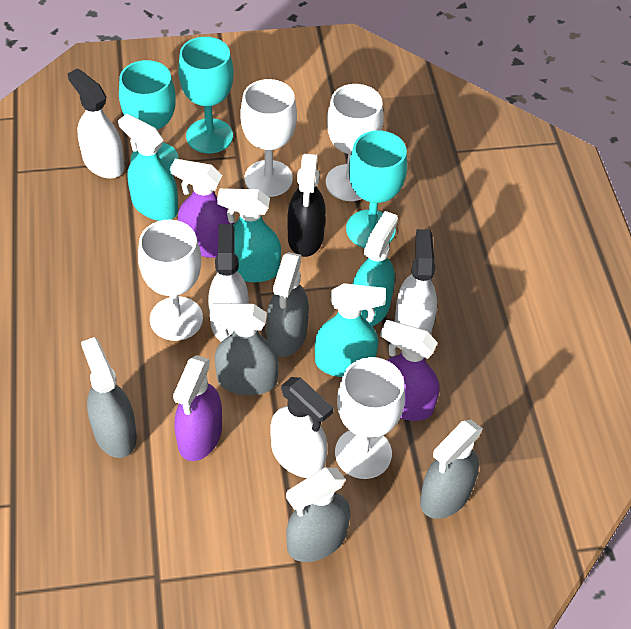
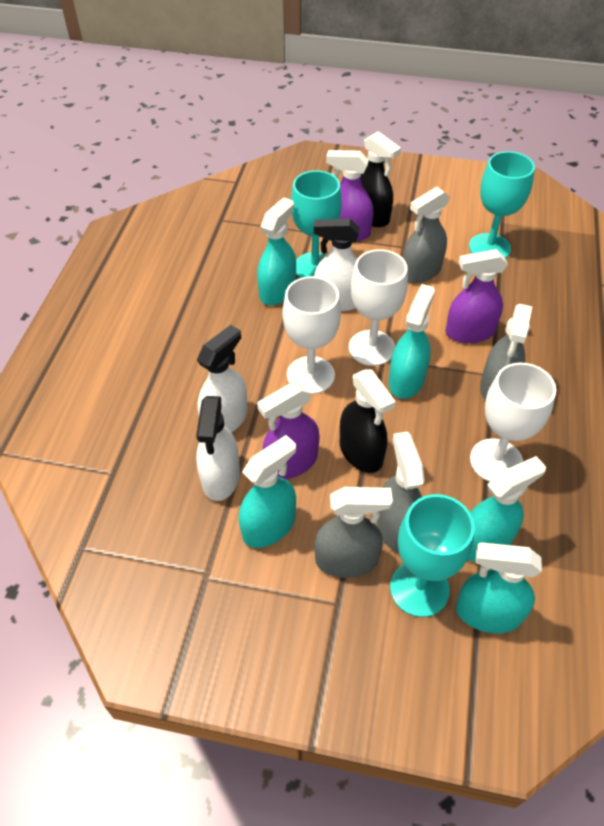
black spray bottle: [287,154,326,257] = 1 -> [340,369,396,473] [360,131,401,227] = 2
grey spray bottle: [81,337,137,458] [210,303,279,395] [266,252,309,357] [286,468,351,562] [420,419,483,519] = 5 -> [314,487,393,578] [377,432,425,553] [403,187,450,283] [480,304,532,401] = 4
turquoise spray bottle: [118,114,178,221] [217,188,281,282] [315,283,386,377] [353,211,398,326] = 4 -> [239,435,296,548] [257,197,296,305] [388,284,435,399] [456,542,542,633] [468,456,546,562] = 5
white goblet: [138,219,203,341] [241,79,297,197] [326,84,384,201] [335,357,405,479] = 4 -> [283,276,341,394] [349,249,408,366] [470,363,556,482] = 3
white spray bottle: [68,68,124,179] [208,224,249,342] [270,377,333,478] [395,229,437,335] = 4 -> [196,396,240,501] [197,325,248,433] [314,219,360,311] = 3

